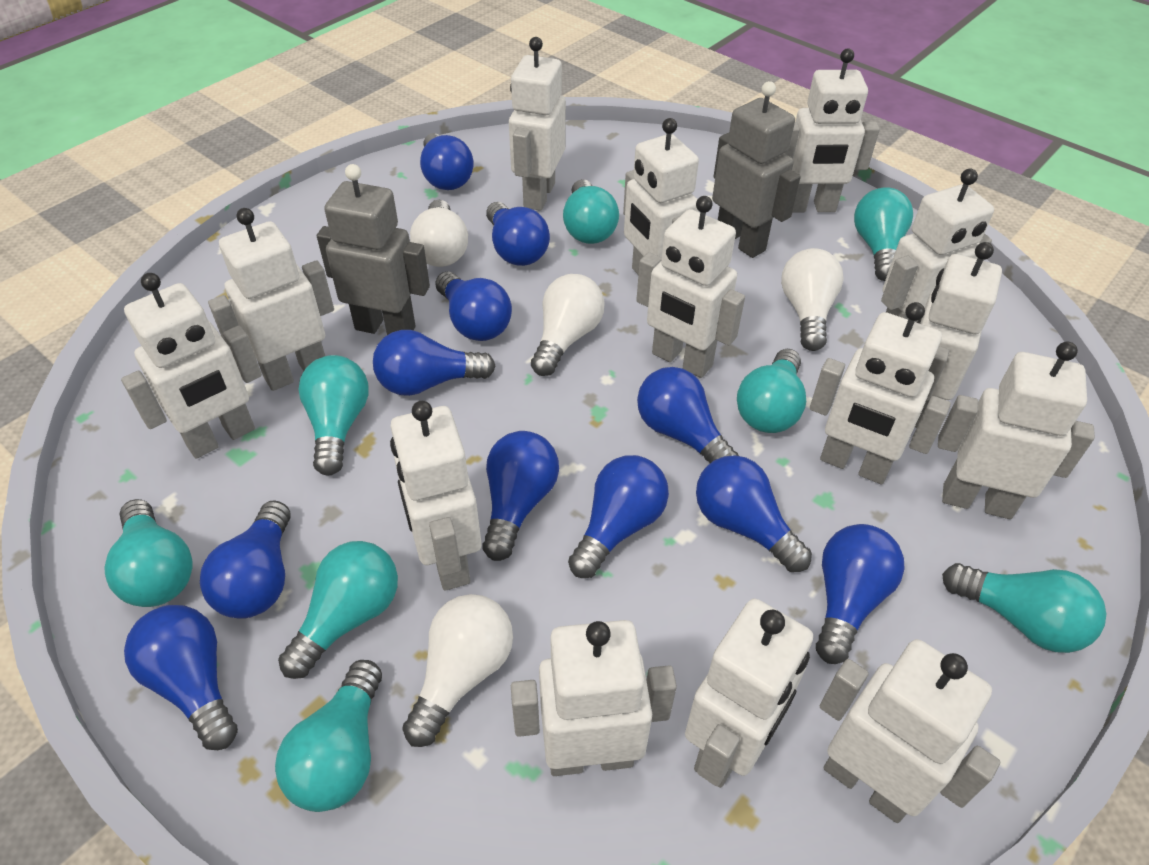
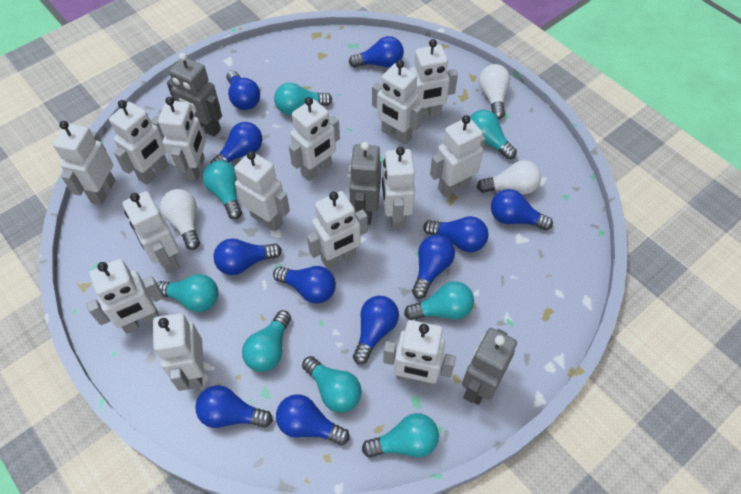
grey robot: [317,164,430,335] [712,81,801,258] = 2 -> [167,53,222,137] [349,142,381,225] [462,328,517,405] = 3
white light bulb: [402,594,513,747] [410,199,468,267] [531,274,605,376] [781,248,844,351] = 4 -> [160,189,200,250] [477,160,541,195] [479,64,510,119] = 3

